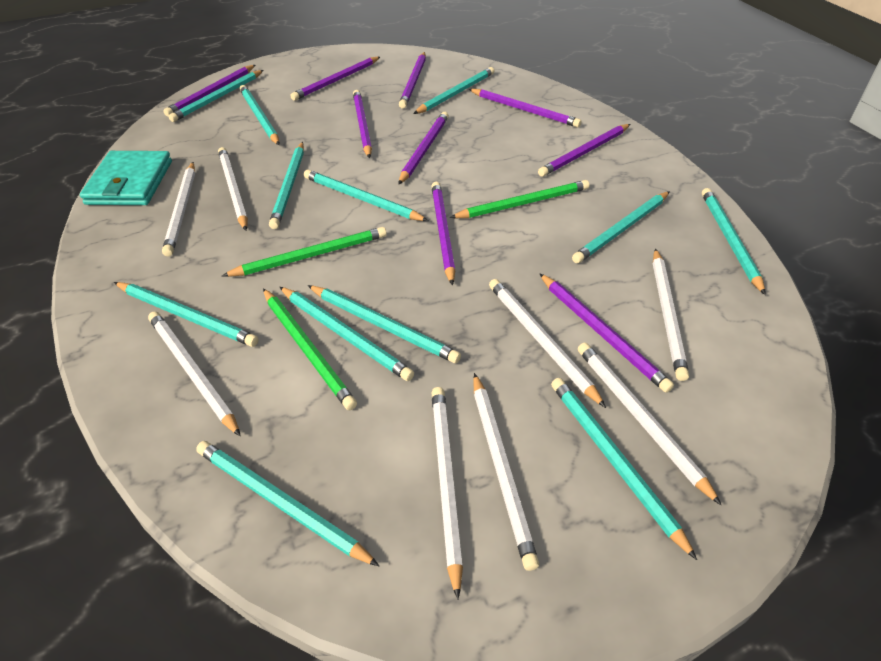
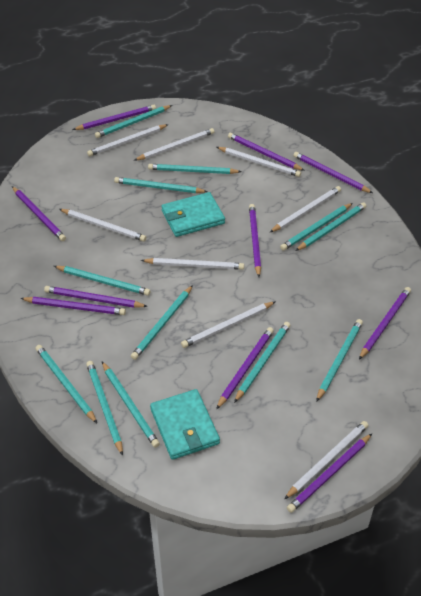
green pencil: [222,227,387,277] [263,288,357,410] [449,180,590,218] = 3 -> none = 0
purple pencil: [164,65,255,117] [290,57,380,101] [353,90,372,159] [398,112,449,185] [399,52,426,109] [431,182,455,286] [469,89,581,128] [538,124,630,177] [539,273,674,393] = 9 -> [12,186,66,241] [20,297,126,315] [44,286,148,308] [73,105,156,130] [216,327,274,410] [228,133,305,171] [249,204,261,277] [287,434,372,513] [293,152,373,193] [359,287,411,360] = 10
turquoise wallet: [80,151,172,205] = 1 -> [150,389,220,460] [161,192,225,237] = 2

